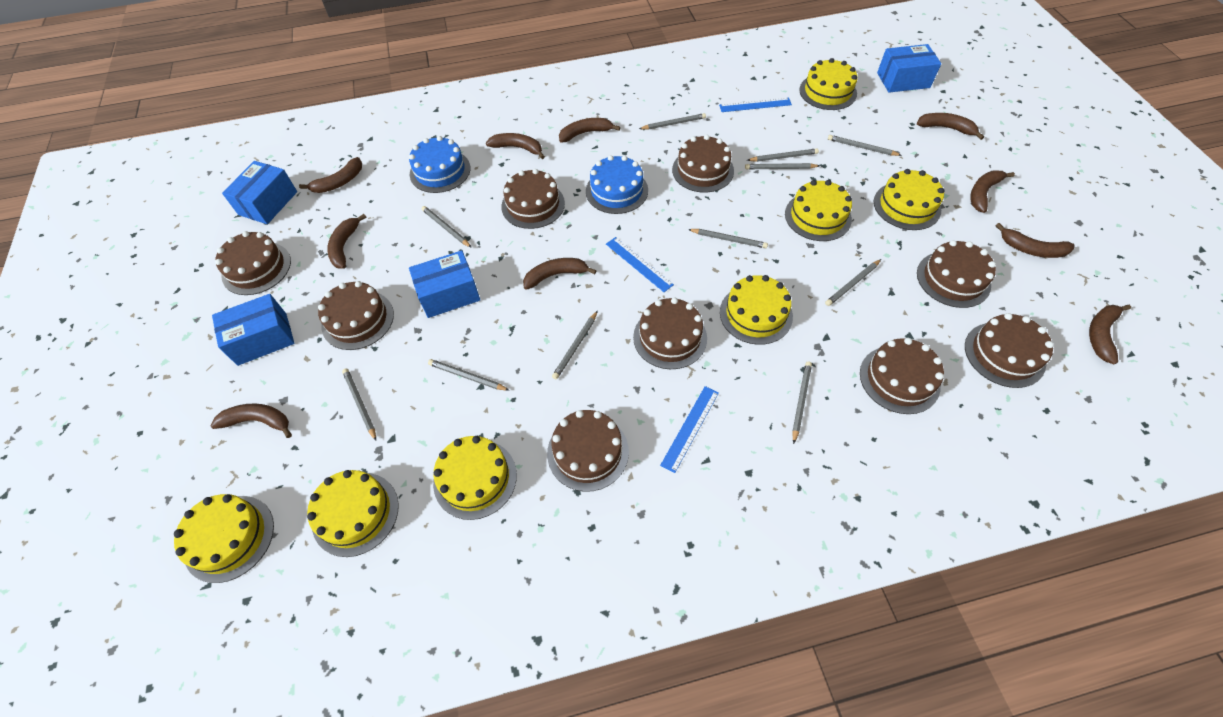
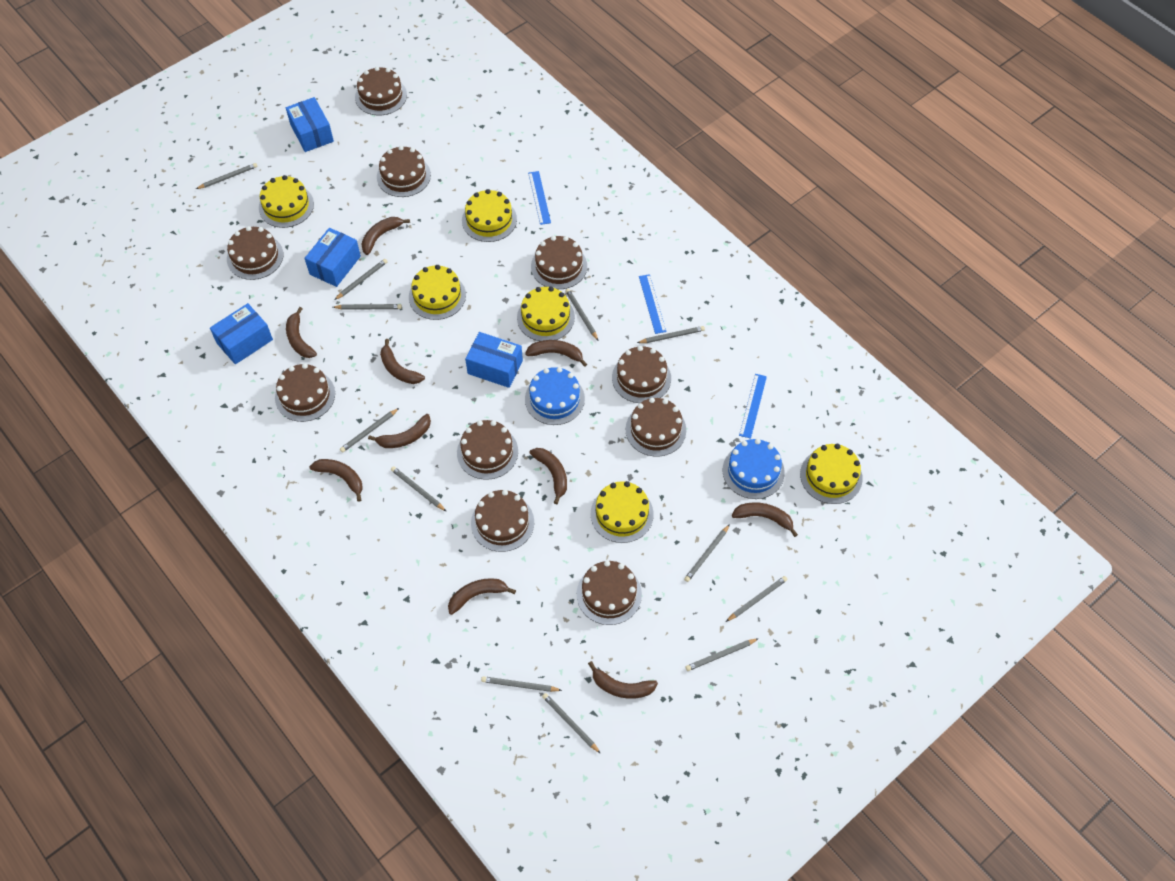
brown cake: [215,231,291,295] [318,281,394,350] [501,169,565,229] [547,410,629,492] [633,297,707,369] [672,135,734,193] [860,338,944,414] [917,240,996,308] [965,313,1054,388] = 9 -> [227,226,283,280] [275,363,335,422] [355,67,407,115] [377,146,431,197] [457,420,518,480] [471,490,534,552] [531,236,587,289] [577,561,642,625] [612,346,671,403] [626,398,686,457] = 10
grey pencil: [342,368,376,441] [422,206,472,248] [428,359,510,391] [552,311,598,379] [639,113,706,130] [688,229,768,248] [745,163,820,170] [747,148,819,162] [792,362,812,444] [825,259,881,306] [828,135,902,156] = 11 -> [196,163,257,189] [333,304,402,310] [335,259,388,300] [340,408,399,453] [391,466,447,512] [481,676,562,692] [542,693,601,754] [565,289,598,340] [637,326,705,343] [684,524,730,582] [686,638,759,671] [726,576,788,622] = 12
yellow cake: [174,494,274,583] [307,470,399,557] [433,436,517,520] [720,275,793,345] [785,180,852,241] [799,58,858,110] [874,169,944,230] = 7 -> [259,175,314,228] [409,265,466,320] [462,189,517,242] [517,286,575,341] [591,481,654,543] [800,444,863,504] = 6

